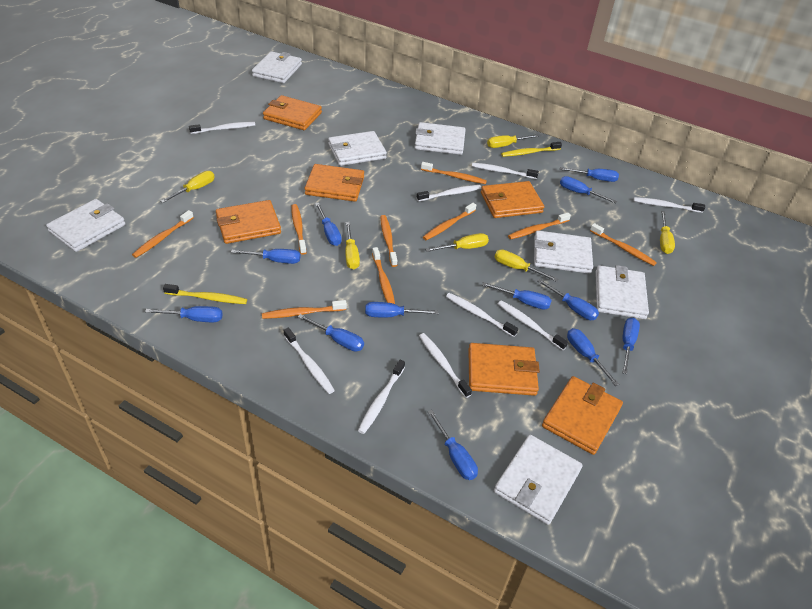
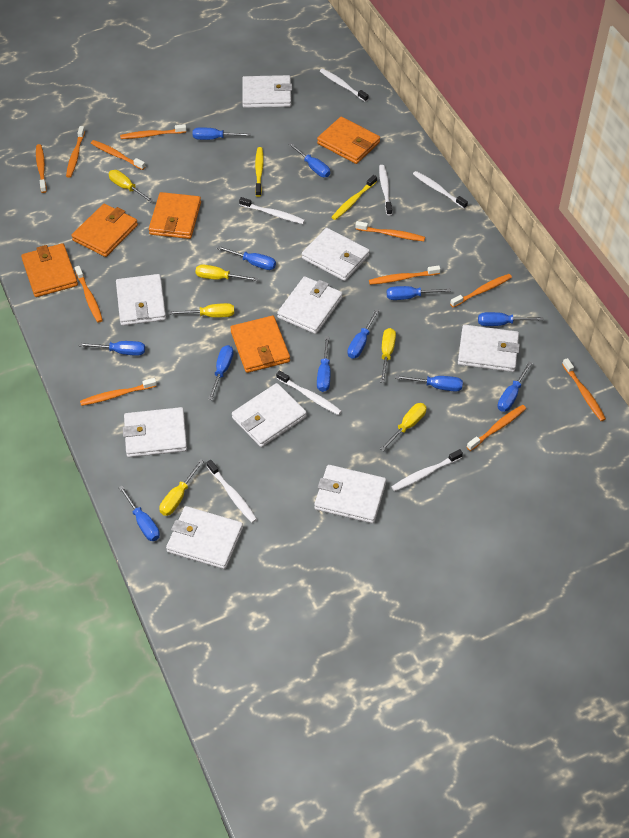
orange toothbrush: [132,210,194,258] [262,300,347,319] [291,204,307,255] [372,247,395,304] [380,215,397,267] [421,162,487,184] [423,203,476,240] [508,212,571,239] [590,223,657,266] = 9 -> [36,144,47,193] [66,126,85,178] [75,266,103,323] [80,378,157,406] [91,140,145,170] [120,124,187,139] [355,221,425,241] [369,265,440,285] [450,274,512,307] [467,405,526,451] [562,358,606,421] = 11
orange wallet: [216,200,281,244] [263,95,322,130] [304,164,364,202] [468,343,540,396] [481,181,544,218] [542,376,623,455] = 6 -> [21,243,78,297] [72,204,138,257] [149,192,201,239] [230,316,290,373] [317,117,380,164] = 5
white toothbrush: [189,122,255,134] [283,328,335,394] [358,360,405,434] [417,185,481,201] [419,333,472,398] [446,293,518,337] [472,163,539,179] [498,300,568,350] [633,197,705,213] = 9 -> [207,460,257,523] [239,197,305,224] [276,370,342,415] [320,69,368,102] [379,165,392,215] [391,449,463,491] [413,171,468,209] = 7
white wallet: [46,199,125,252] [252,51,302,83] [328,131,387,166] [414,122,466,155] [494,435,583,525] [534,230,593,274] [595,265,649,319] = 7 -> [116,274,166,326] [123,407,187,457] [166,506,243,569] [232,383,307,447] [242,75,292,108] [277,276,343,334] [302,228,370,281] [314,465,386,523] [458,325,520,372] = 9

